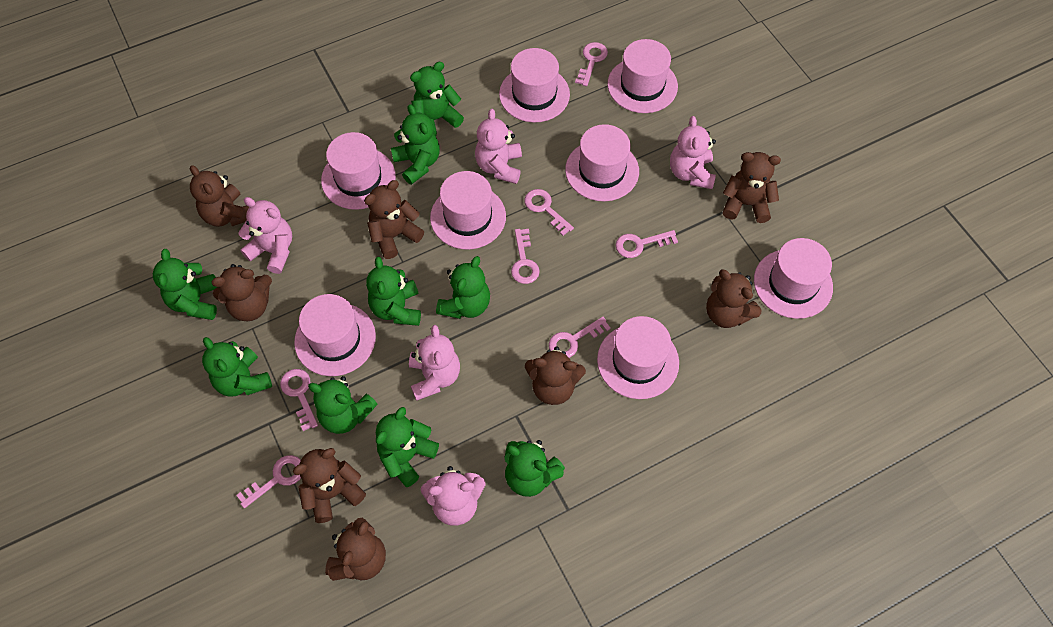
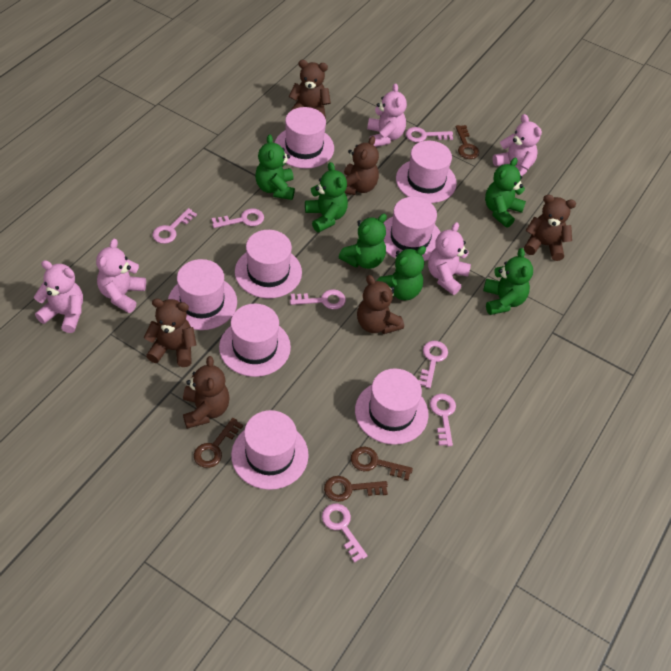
brown key: none = 0 -> [194,418,243,468] [324,476,388,502] [351,447,413,480] [455,125,479,159] = 4
brown teddy bear: [190,165,249,227] [211,264,272,322] [293,448,366,523] [325,518,386,581] [364,180,424,259] [525,346,586,405] [706,270,761,328] [723,152,781,223] = 8 -> [144,299,196,367] [183,356,230,429] [289,60,331,119] [344,136,379,195] [357,275,404,334] [524,194,576,261] = 6
green teddy bear: [153,249,217,320] [202,337,272,397] [308,376,377,434] [366,257,421,326] [376,407,439,487] [391,104,440,185] [410,62,464,136] [436,256,490,319] [504,440,565,497] = 9 -> [255,134,295,200] [305,162,348,232] [339,214,387,269] [377,246,426,300] [483,248,533,315] [485,158,526,228] = 6

